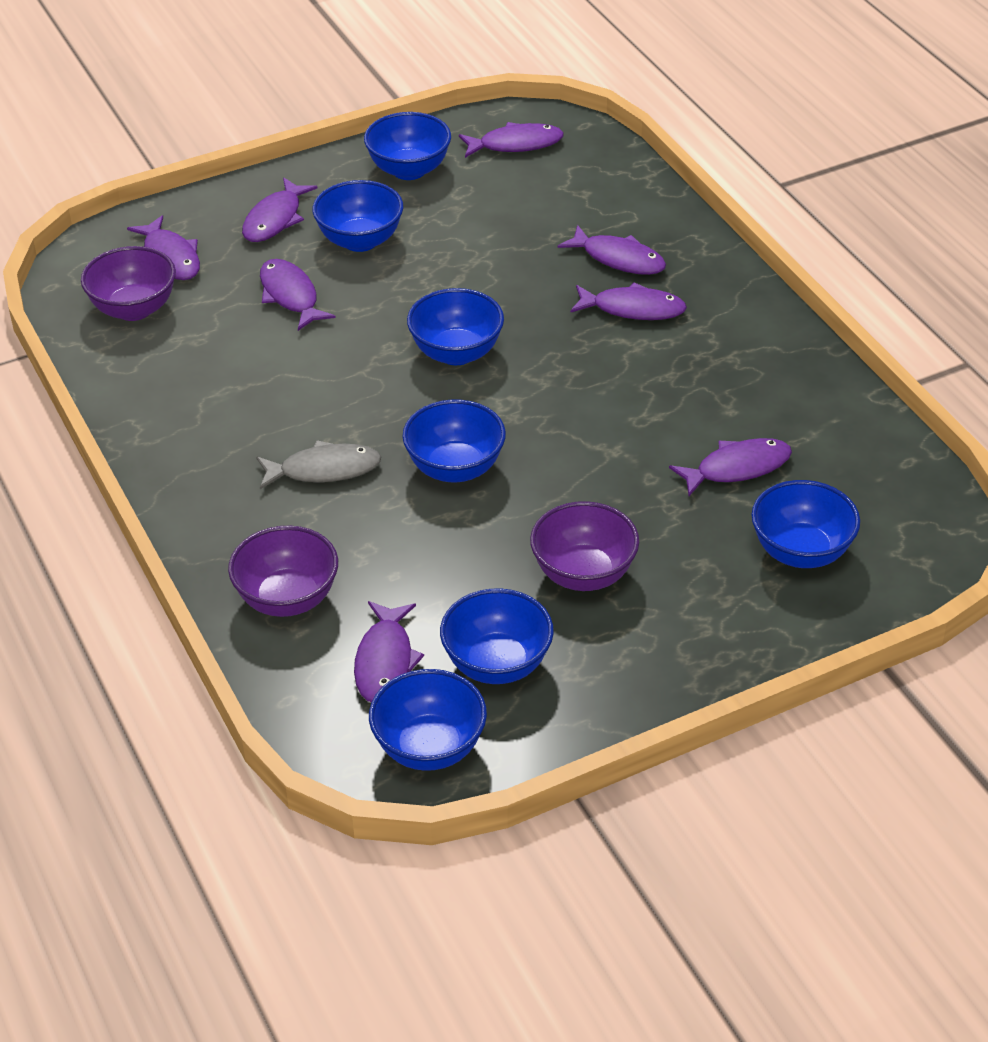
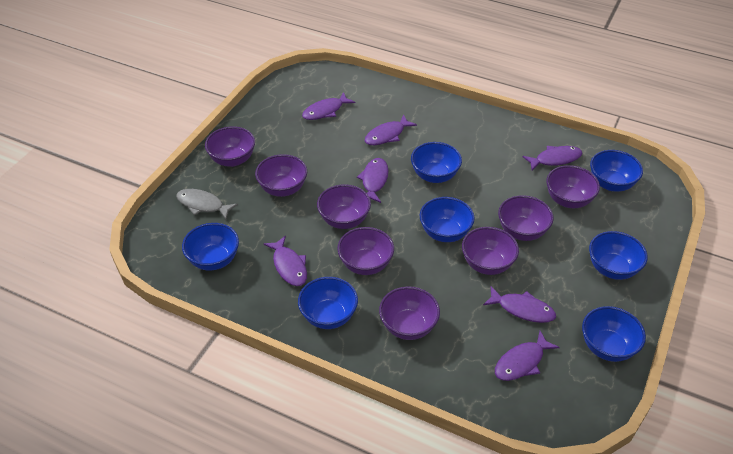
purple bowl: [81,246,176,321] [228,525,338,617] [530,501,639,591] = 3 -> [205,127,255,167] [255,154,307,197] [317,185,371,229] [337,227,394,275] [379,286,440,340] [462,227,519,275] [498,195,554,241] [546,165,600,208] = 8
purple fish: [127,215,200,280] [242,177,318,242] [260,259,336,331] [354,601,424,702] [459,122,564,158] [558,225,666,275] [570,282,687,320] [669,438,792,496] = 8 -> [263,236,307,286] [302,92,355,120] [357,158,389,203] [365,114,417,145] [483,286,556,323] [495,331,560,381] [523,146,582,171] = 7

